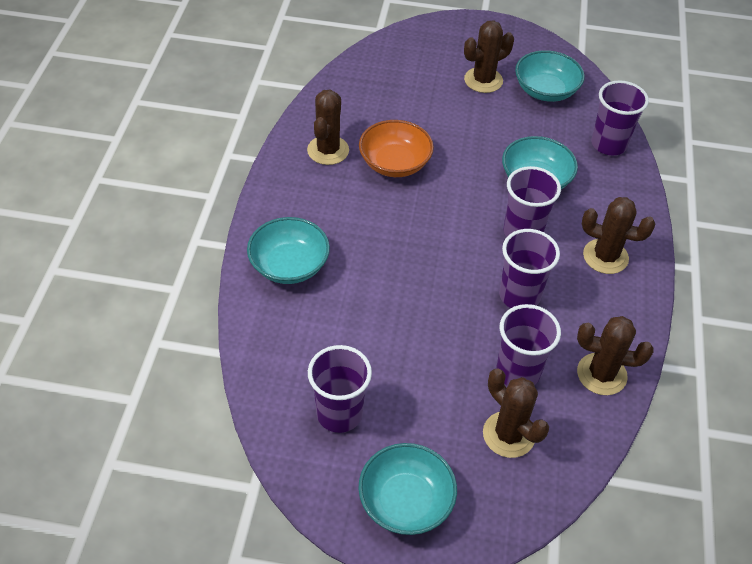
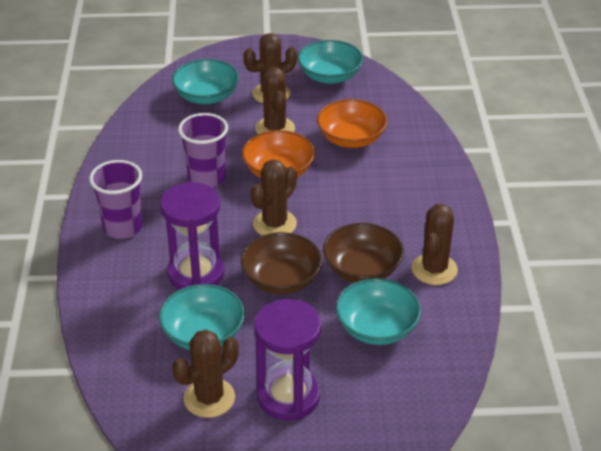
brown bowl: none = 0 -> [241,232,322,294] [323,223,404,283] = 2
orange bowl: [359,120,434,177] = 1 -> [242,130,315,178] [317,99,387,148] = 2
purple cup: [308,345,372,433] [496,304,561,386] [499,229,560,308] [504,166,561,237] [591,80,649,155] = 5 -> [89,160,142,239] [178,113,228,188] = 2
purple hourglass: none = 0 -> [160,182,224,290] [254,299,321,421] = 2

